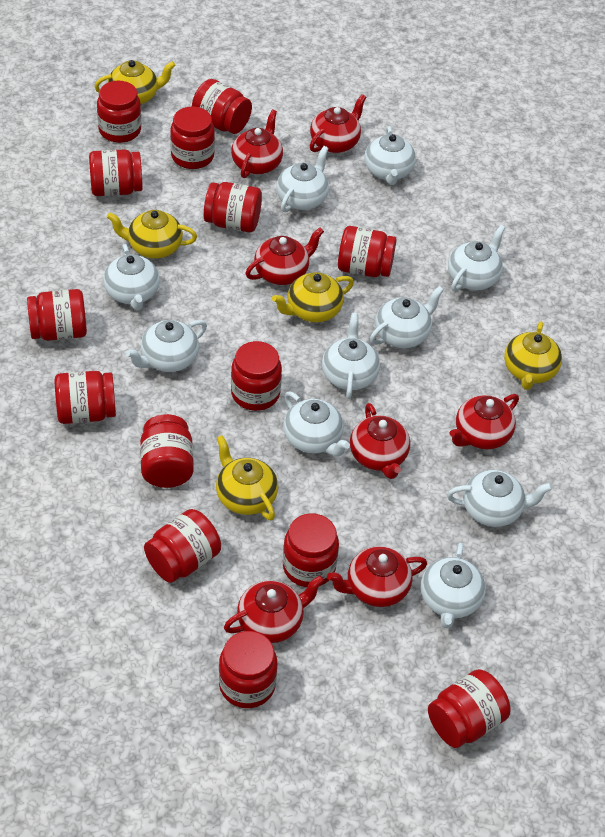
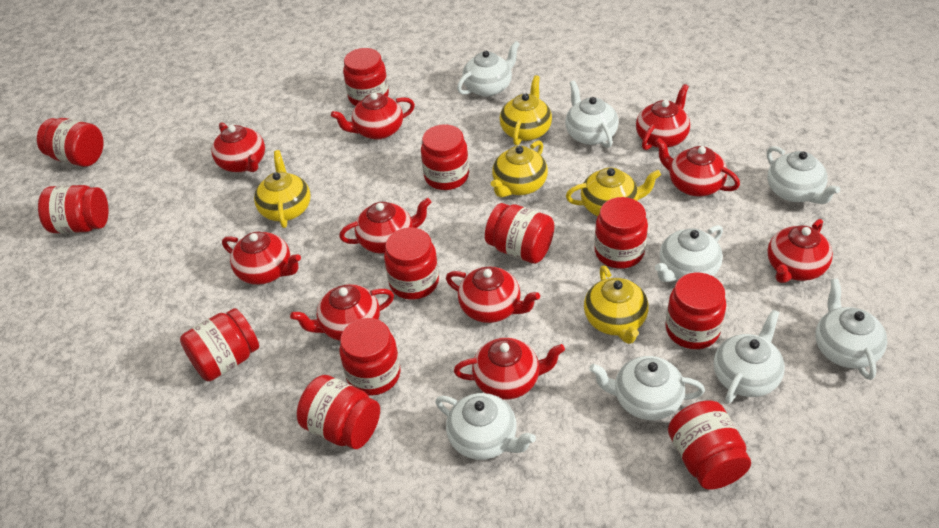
red jar: [27,289,87,341] [54,371,116,424] [89,149,143,196] [97,81,141,143] [140,414,194,488] [144,509,221,583] [170,106,215,169] [192,79,252,134] [204,182,262,232] [219,631,277,708] [231,341,282,411] [283,513,339,587] [338,226,396,277] [428,669,510,748] = 14 -> [37,118,104,167] [38,185,109,233] [180,308,259,381] [297,375,380,449] [340,318,401,396] [343,48,389,106] [384,227,439,300] [421,124,469,190] [485,203,554,264] [594,197,648,269] [665,273,726,349] [668,400,751,490] = 12
red teapot: [224,575,324,643] [231,110,283,178] [245,227,324,285] [310,94,366,153] [327,546,427,607] [350,403,410,479] [449,394,519,449] = 7 -> [211,122,265,172] [222,232,301,285] [290,284,394,341] [331,93,415,140] [339,198,431,254] [446,266,540,323] [454,337,565,400] [636,84,690,150] [655,138,740,196] [767,219,833,283] = 10
white teapot: [103,244,160,310] [125,320,207,372] [276,146,329,212] [283,392,350,456] [322,313,380,399] [364,126,416,185] [370,286,444,348] [421,543,486,629] [447,470,552,527] [448,225,505,292] = 10 -> [435,393,536,460] [457,41,520,97] [565,80,619,148] [589,356,705,420] [655,225,723,282] [714,310,785,403] [767,146,840,204] [815,278,887,380] = 8

